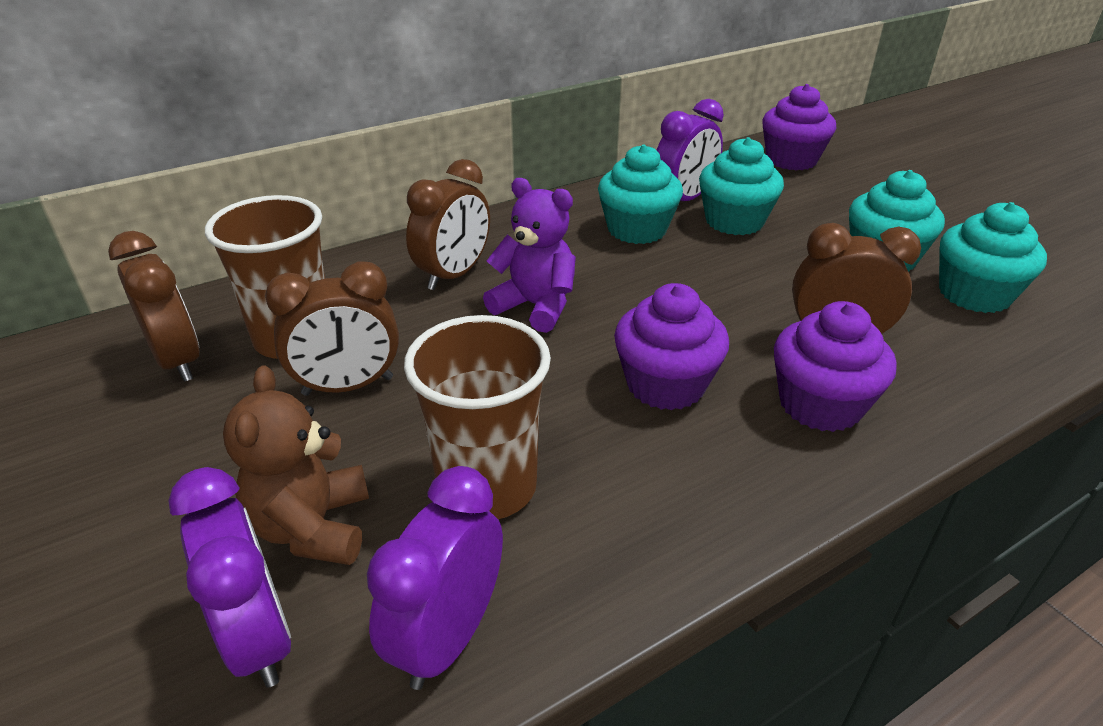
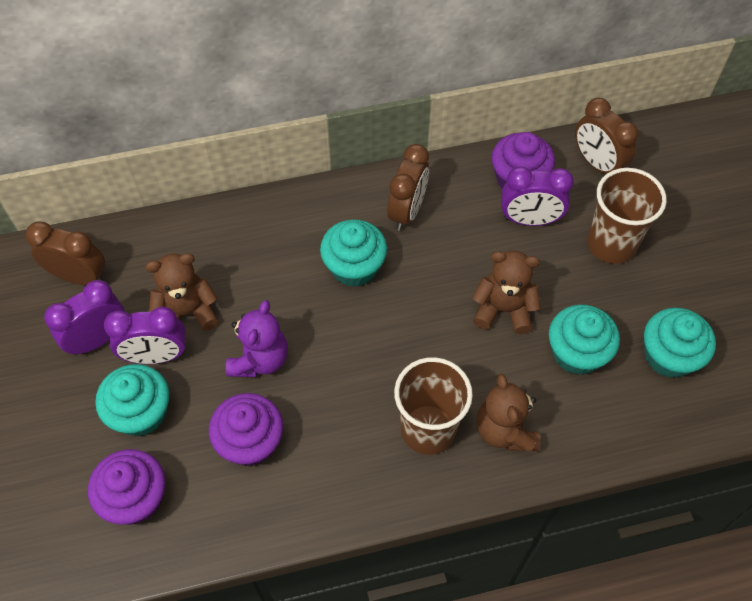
brown clock: [108,231,199,382] [265,262,399,396] [406,159,490,290] [792,223,921,334] = 4 -> [25,221,105,285] [387,144,429,231] [575,98,638,174] = 3
brown teddy bear: [223,366,369,565] = 1 -> [145,253,219,331] [472,250,541,334] [476,374,541,452] = 3

